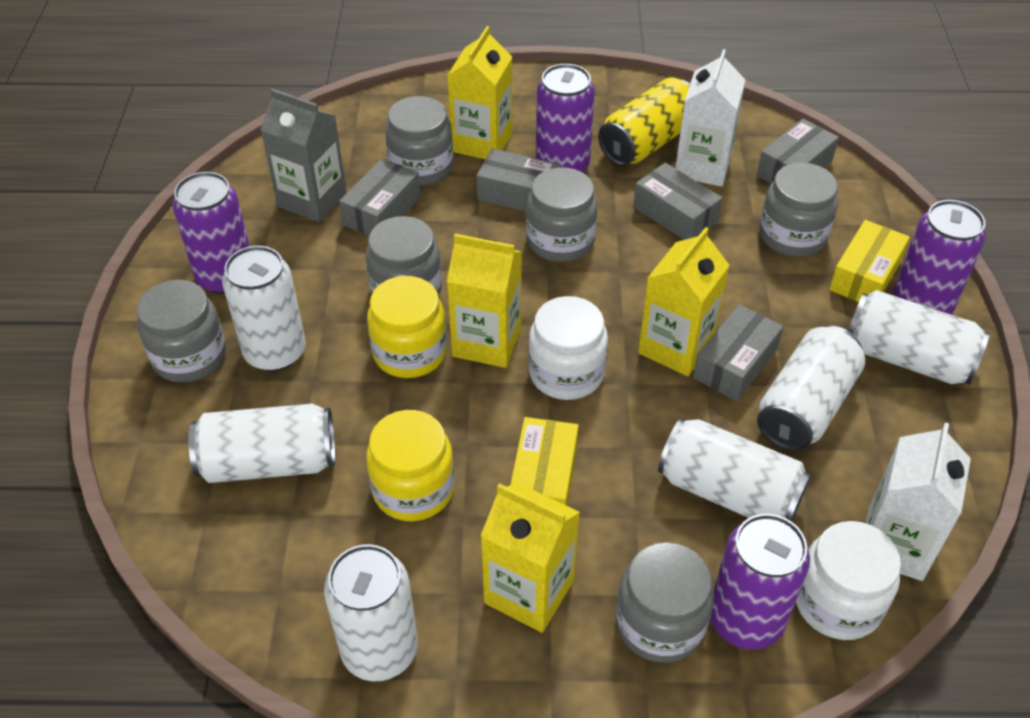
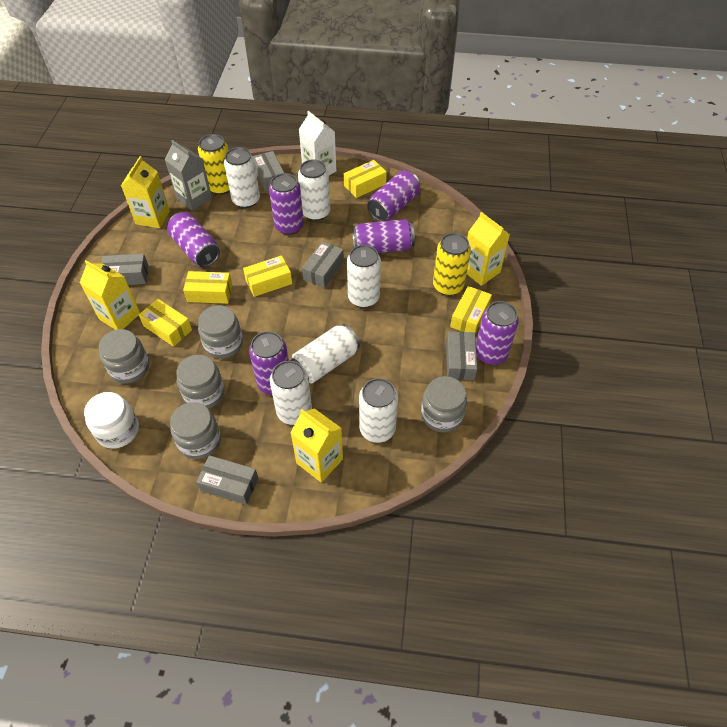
grey jar: [137,280,226,382] [365,216,442,297] [385,96,453,186] [526,167,598,262] [616,542,714,663] [759,163,838,257] = 6 -> [99,329,149,384] [170,402,221,459] [177,354,225,409] [198,305,243,359] [421,376,467,432] = 5
purple can: [173,172,250,294] [536,64,595,172] [710,514,810,650] [893,200,986,315] = 4 -> [167,212,220,267] [249,331,289,395] [269,173,304,235] [352,219,415,253] [367,171,420,222] [476,301,519,365] = 6
white carton: [675,49,745,187] [865,422,971,581] = 2 -> [299,111,336,175] = 1
white jar: [528,296,608,400] [796,521,901,640] = 2 -> [84,392,139,449] = 1
yellow box: [510,417,578,506] [829,220,910,302] = 2 -> [139,299,192,347] [183,271,232,304] [243,255,292,297] [344,160,387,198] [450,286,492,334] = 5
yellow can: [598,77,690,166] = 1 -> [198,134,230,195] [433,233,471,296] = 2
yellow jar: [366,410,454,521] [367,276,447,378] = 2 -> none = 0

